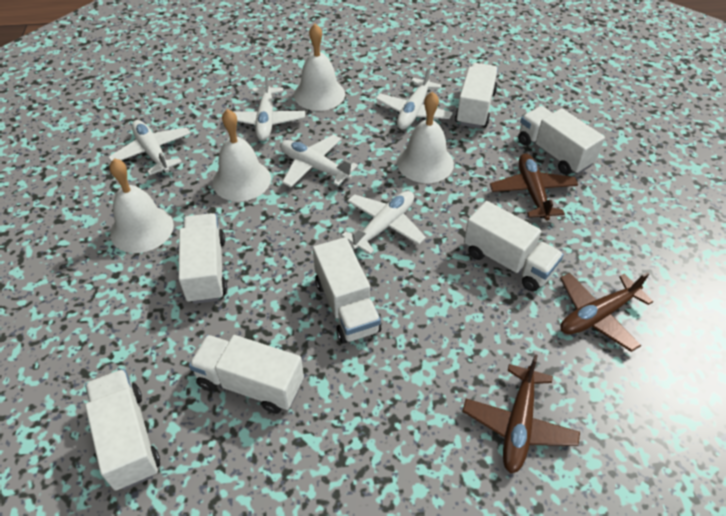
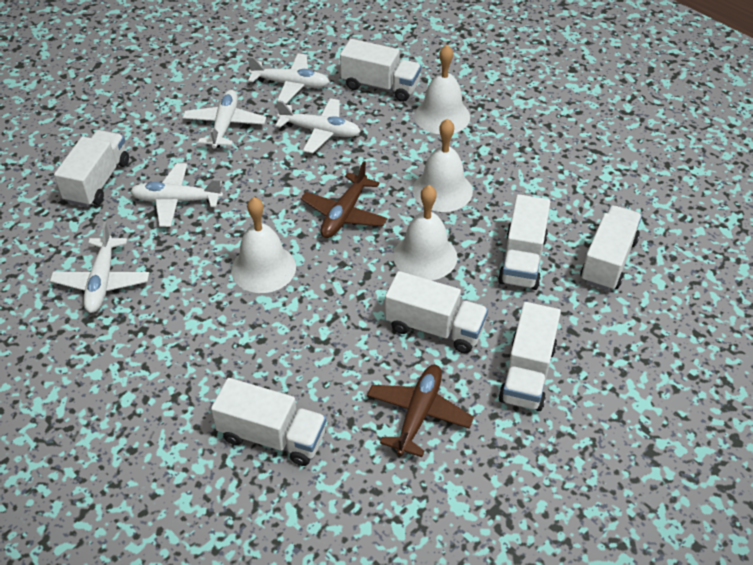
brown plane: [462,354,580,473] [490,153,578,221] [560,272,653,352] = 3 -> [301,161,387,238] [367,365,474,457] = 2

